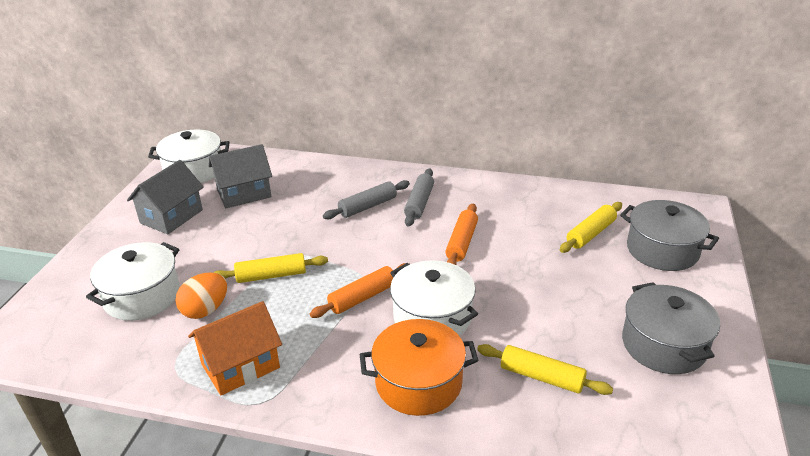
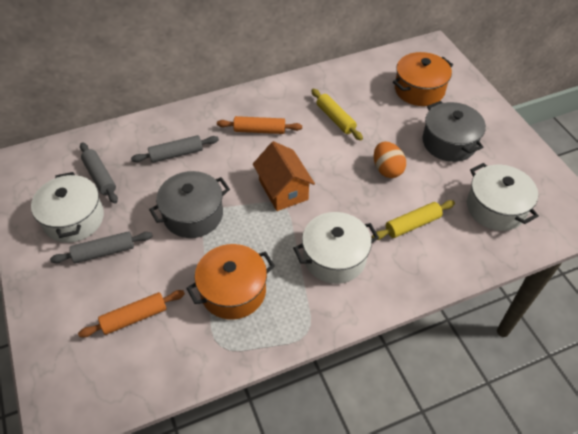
grey house: [127,160,204,234] [209,144,272,208] = 2 -> none = 0
grey rolling pin: [323,180,410,219] [404,169,434,226] = 2 -> [50,231,153,263] [80,142,118,204] [131,135,219,163] = 3
orange pot: [360,319,478,416] = 1 -> [186,244,275,320] [393,52,453,106] = 2
yellow rolling pin: [214,253,328,283] [477,344,613,395] [560,202,622,253] = 3 -> [311,89,363,141] [372,200,455,240] = 2

